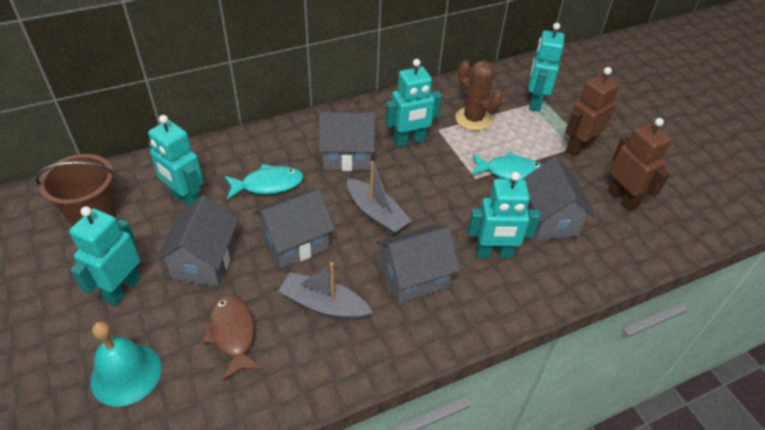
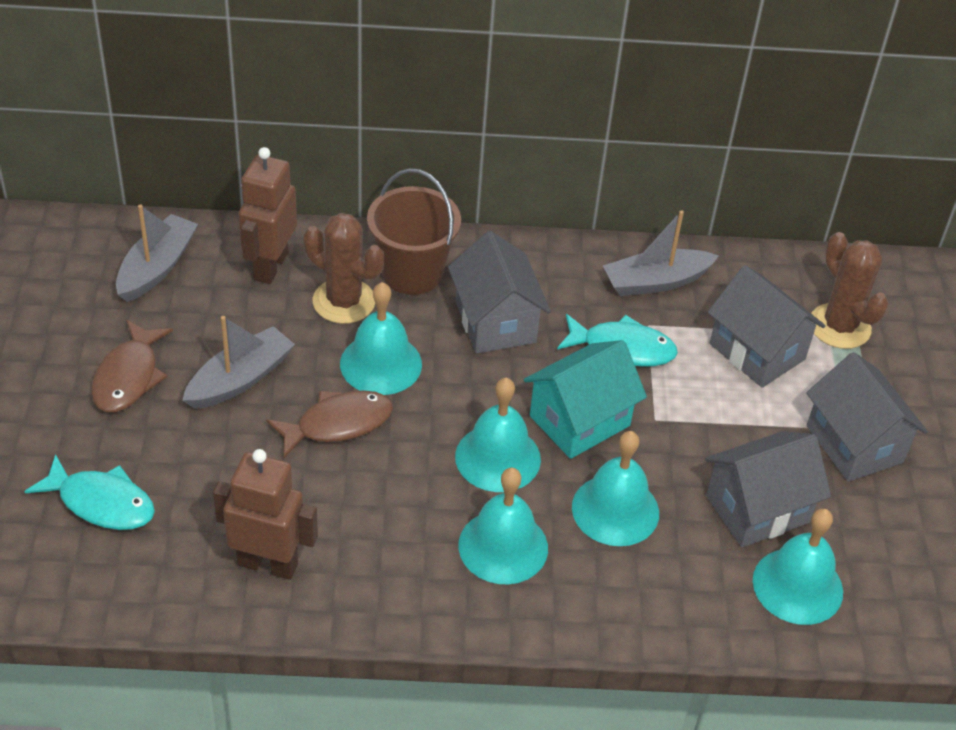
brown cactus: [455,60,503,131] = 1 -> [304,213,384,324] [811,232,889,349] = 2
brown fish: [202,294,263,381] = 1 -> [91,320,173,412] [266,390,393,458] = 2
grey boat: [278,262,373,320] [347,161,412,234] = 2 -> [116,204,198,302] [182,316,295,409] [603,210,718,296] = 3
grey house: [156,195,238,286] [253,189,335,269] [319,112,375,171] [376,225,460,304] [522,157,595,240] = 5 -> [448,231,551,353] [705,431,831,547] [707,265,825,388] [806,352,928,482] = 4
turquoise bell: [90,321,161,406] = 1 -> [340,282,422,395] [455,378,541,492] [458,468,548,584] [572,431,659,546] [753,509,843,625] = 5
turquoise house: none = 0 -> [524,340,647,459] = 1
turquoise robot: [69,206,141,306] [148,115,204,206] [385,59,442,147] [468,172,540,258] [528,23,564,112] = 5 -> none = 0

